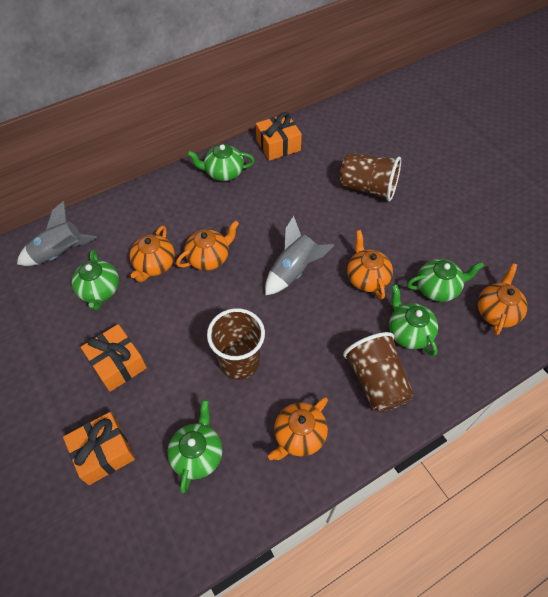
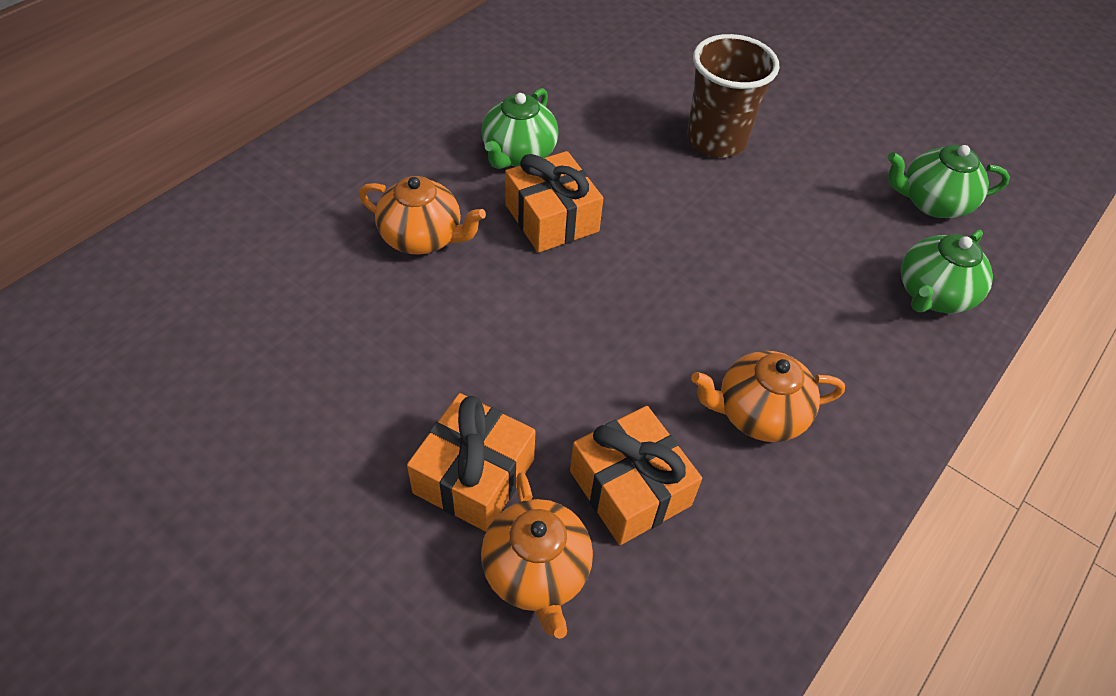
brown cup: [207,308,265,380] [340,153,401,202] [343,332,414,413] = 3 -> [687,34,779,158] = 1
green teapot: [72,250,119,311] [168,399,223,493] [187,144,255,181] [389,284,438,356] [407,259,484,302] = 5 -> [481,88,559,169] [887,145,1010,218] [901,230,993,313] = 3
grey rocket: [17,201,97,266] [265,215,334,295] = 2 -> none = 0
orange teapot: [129,226,175,282] [176,221,239,271] [268,397,328,460] [347,230,393,300] [478,263,527,335] = 5 -> [359,176,486,255] [481,473,593,639] [691,351,845,442] = 3

